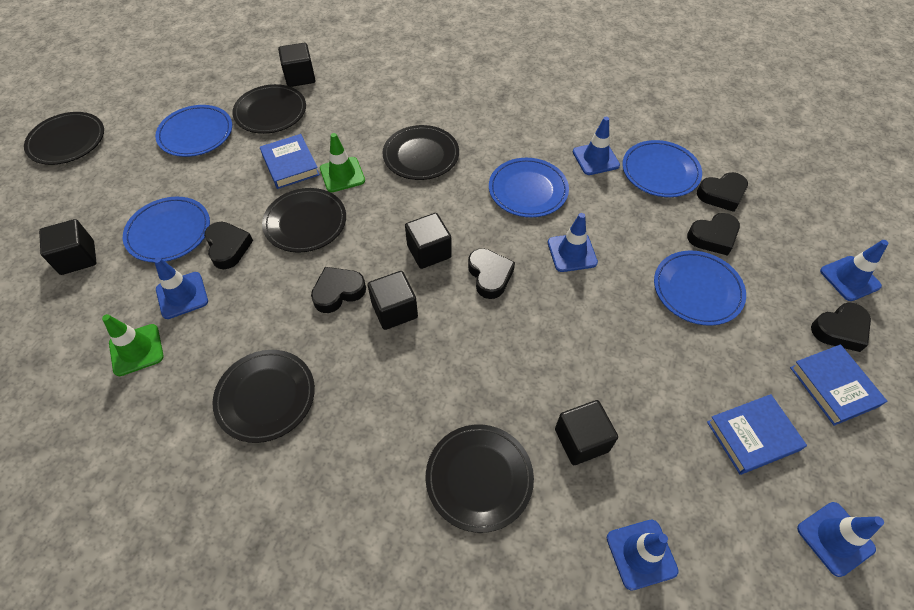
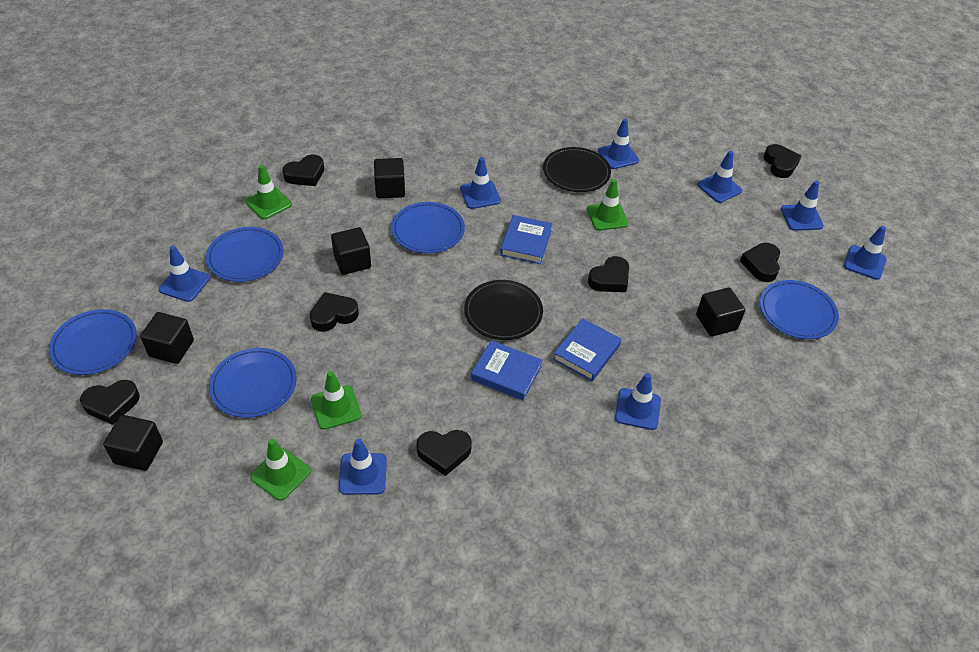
black heart: [204,222,253,269] [311,267,366,313] [468,248,515,299] [687,213,740,256] [697,172,748,212] [811,302,871,352] = 6 -> [80,380,140,425] [283,155,324,186] [310,292,359,332] [416,430,472,476] [588,256,629,292] [740,243,780,282] [763,144,801,178] = 7
black plate: [24,112,104,165] [213,350,315,443] [232,84,306,134] [262,188,346,253] [383,125,459,180] [426,424,534,533] = 6 -> [464,280,543,340] [543,147,611,192] = 2
blue traffic cone: [154,257,208,319] [548,213,598,272] [573,117,620,175] [607,520,679,590] [797,502,884,577] [820,240,888,301] = 6 -> [159,246,210,302] [339,439,387,495] [460,157,501,209] [598,119,639,169] [615,373,661,430] [698,151,742,203] [781,181,824,231] [844,226,887,280] = 8
green traffic cone: [102,314,164,376] [320,133,365,192] = 2 -> [246,165,292,219] [250,439,311,501] [311,371,362,430] [587,179,629,231] = 4

